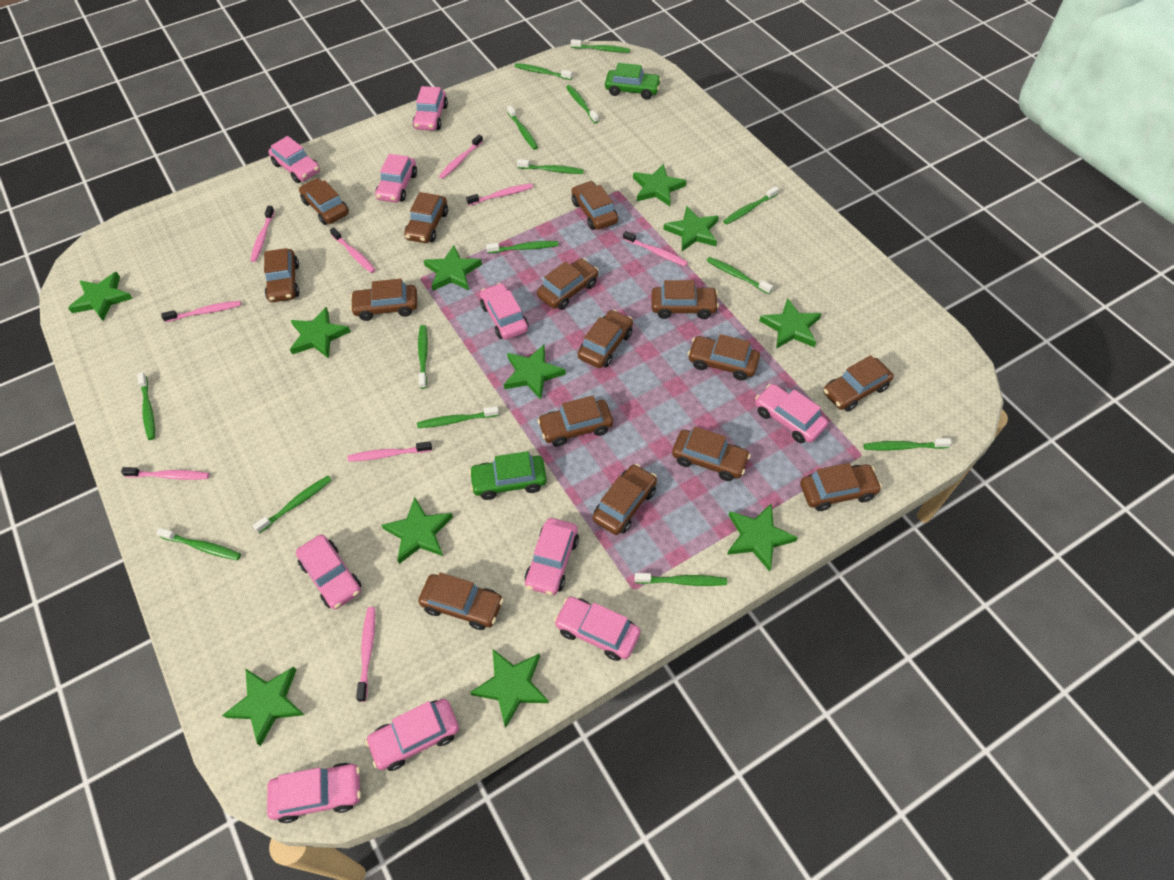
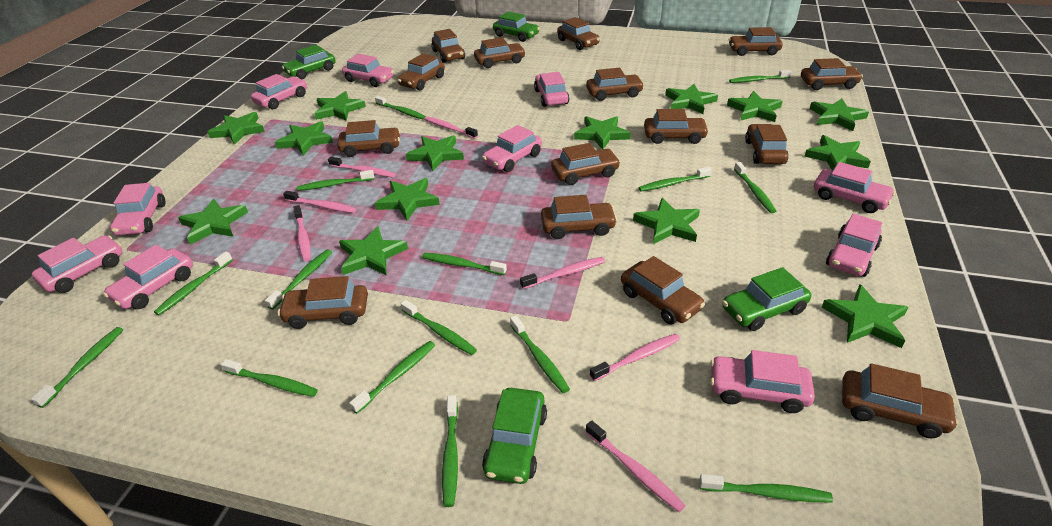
green car: [469,451,547,500] [605,63,661,100] = 2 -> [282,45,336,79] [482,388,547,484] [493,12,540,42] [722,267,811,331] = 4
green star: [68,272,133,321] [222,667,304,746] [290,307,351,359] [382,497,453,564] [423,245,482,291] [470,649,549,728] [504,345,566,399] [633,164,686,206] [663,206,719,251] [727,503,798,572] [759,298,821,349] = 11 -> [178,199,248,245] [208,112,265,145] [275,121,333,156] [314,91,366,121] [339,226,408,276] [375,178,440,221] [406,135,464,171] [574,116,631,149] [633,198,700,244] [665,84,718,114] [727,91,783,122] [804,135,871,170] [810,98,869,131] [822,284,909,348] = 14
pink toothbrush: [121,467,209,480] [161,301,241,322] [250,206,275,262] [330,227,376,273] [347,441,432,462] [356,607,375,702] [439,134,483,179] [466,183,533,206] [623,231,688,266] = 9 -> [283,191,356,213] [293,205,311,261] [328,157,396,177] [424,116,478,139] [520,257,605,289] [586,420,686,513] [590,334,680,381] = 7

